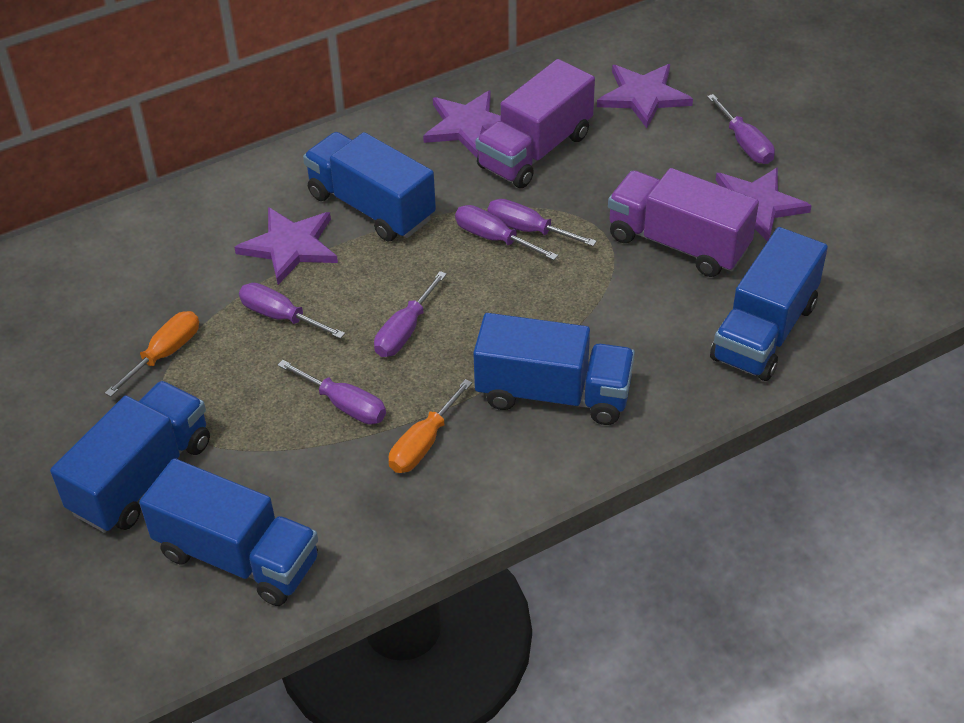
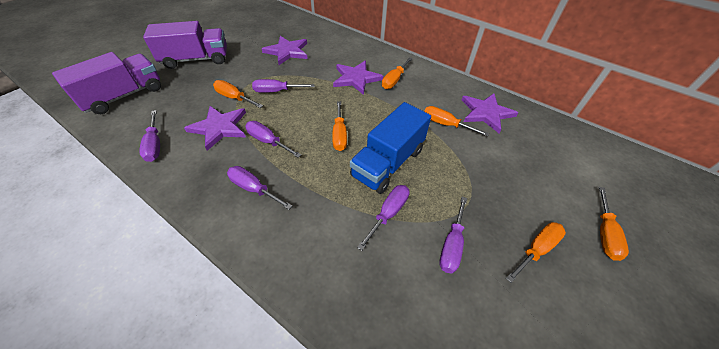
blue truck: [50,381,210,533] [139,458,318,606] [303,132,436,241] [473,313,635,425] [710,227,828,381] = 5 -> [350,102,431,194] = 1
orange screwdriver: [105,311,199,397] [389,379,472,473] = 2 -> [213,80,263,108] [332,101,347,151] [382,57,412,89] [424,106,489,137] [506,222,566,283] [599,187,629,261] = 6

